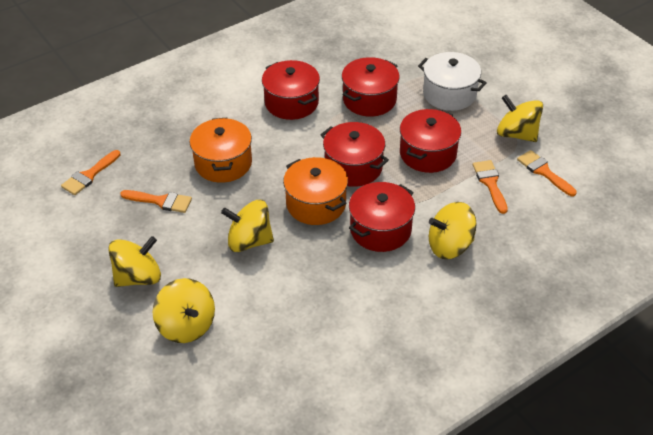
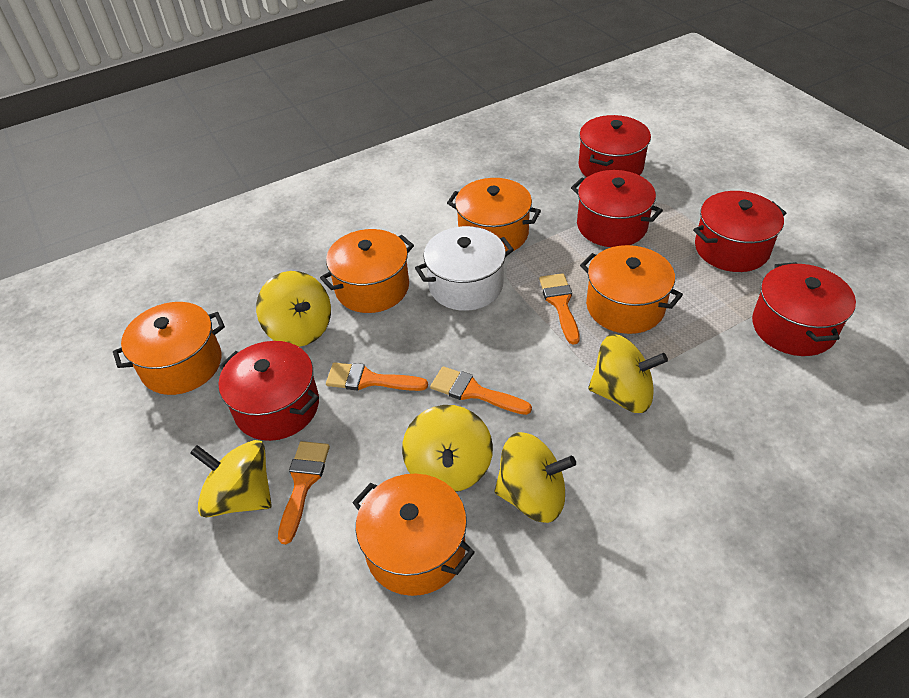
orange pot: [190,118,252,183] [283,157,348,225] = 2 -> [113,302,225,395] [320,229,414,313] [352,474,475,596] [447,178,541,251] [580,245,683,334] = 5

